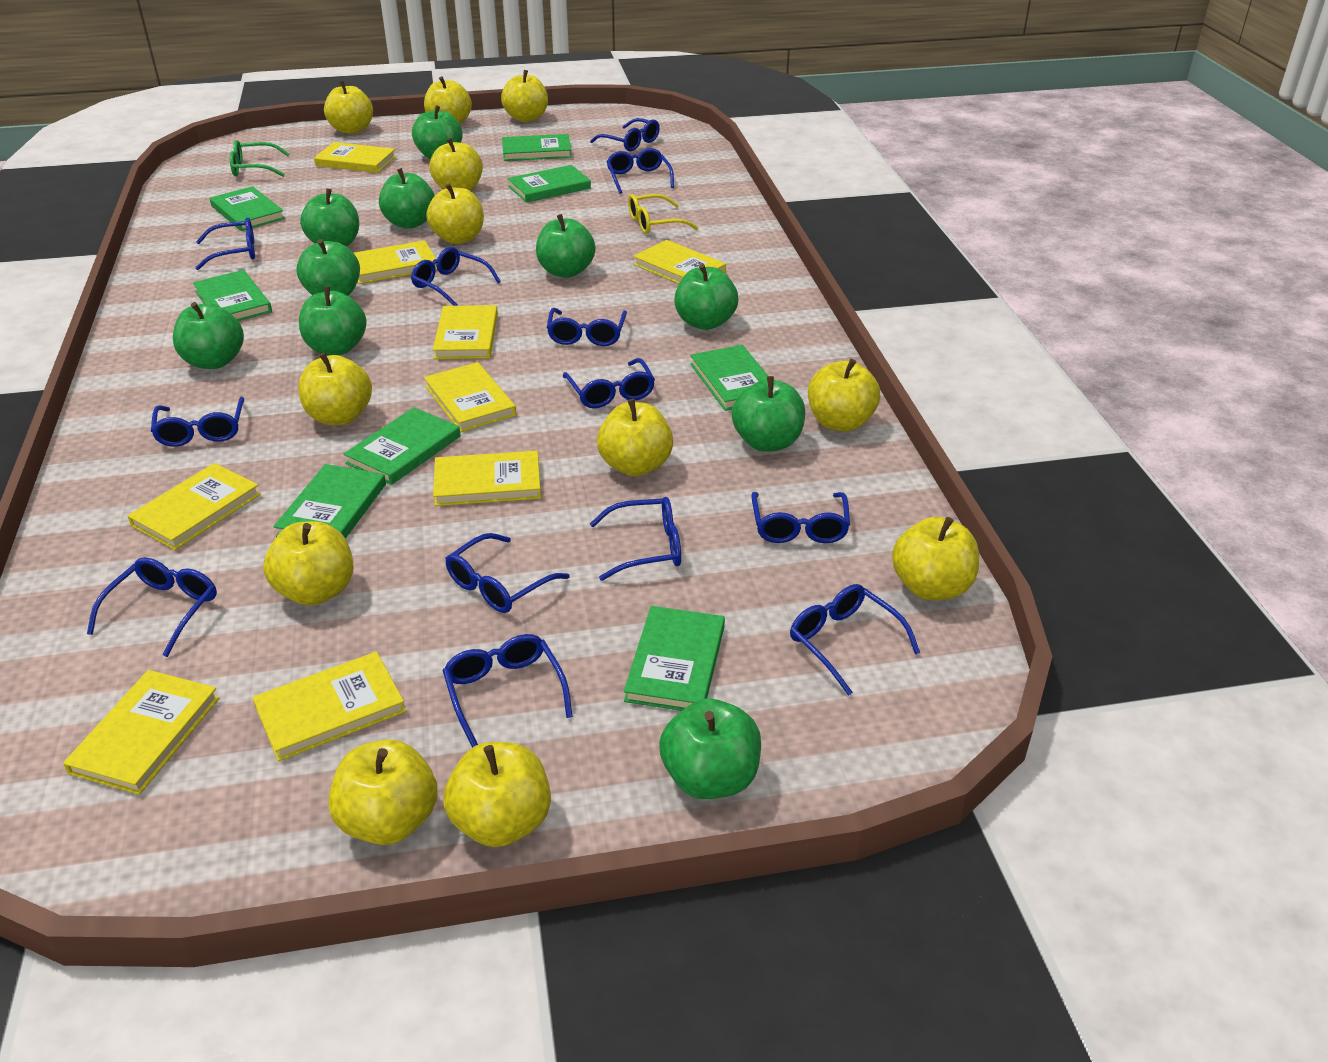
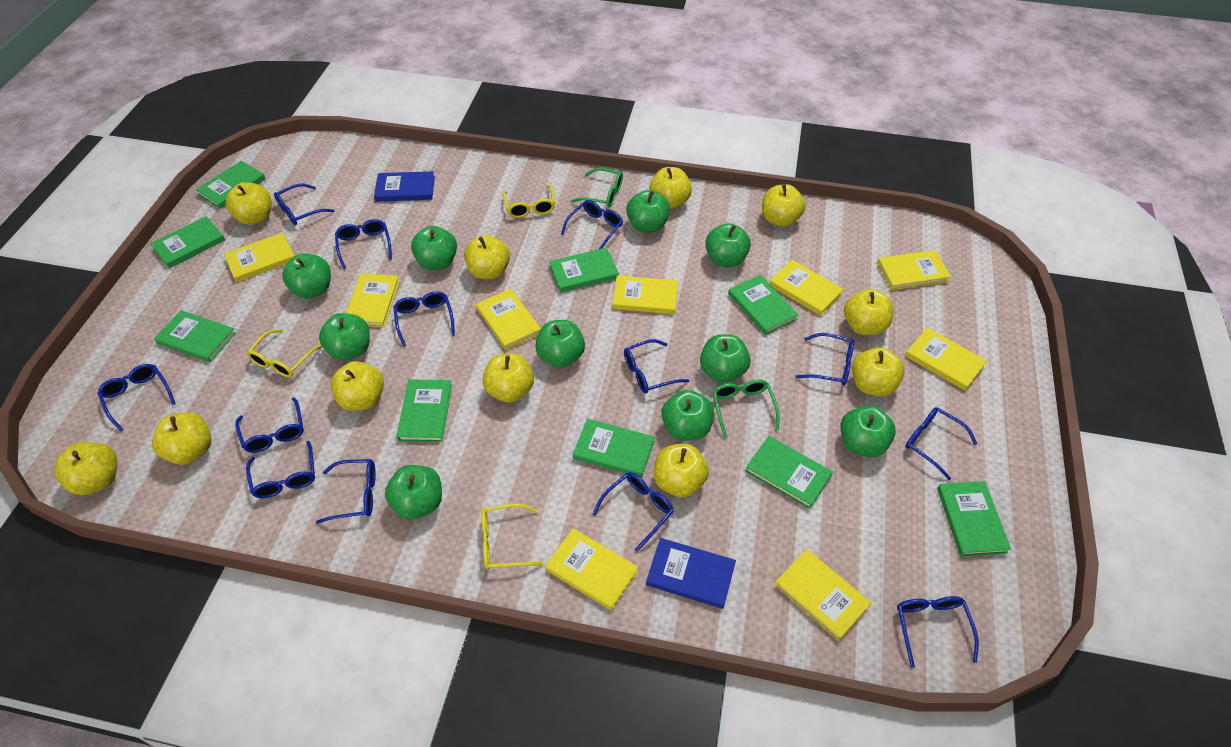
blue book: none = 0 -> [374,171,435,202] [646,538,736,609] = 2
green book: [193,270,272,321] [210,186,285,231] [273,464,386,539] [343,407,461,485] [502,134,572,161] [508,165,591,203] [624,606,725,711] [690,345,768,411] = 8 -> [150,216,225,268] [154,310,236,363] [196,161,265,209] [397,380,452,442] [549,248,619,293] [573,419,655,478] [728,275,799,335] [745,436,833,509] [937,481,1011,557] = 9
green glasses: [230,140,290,177] = 1 -> [570,168,623,208] [713,379,779,438] = 2
yellow apple: [263,521,353,605] [298,352,372,425] [324,81,373,134] [328,739,438,845] [424,76,472,124] [426,183,484,244] [429,138,483,191] [443,742,551,847] [501,70,548,122] [597,399,673,476] [808,359,880,432] [892,517,979,600] = 12 -> [54,442,117,495] [152,412,212,465] [226,182,272,225] [331,361,384,411] [464,235,510,279] [483,353,534,402] [649,167,692,209] [654,443,709,497] [762,184,805,227] [844,289,893,335] [852,347,904,396] = 11
yellow glasses: [628,194,699,234] = 1 -> [247,329,322,378] [481,504,543,570] [503,185,555,218] = 3

